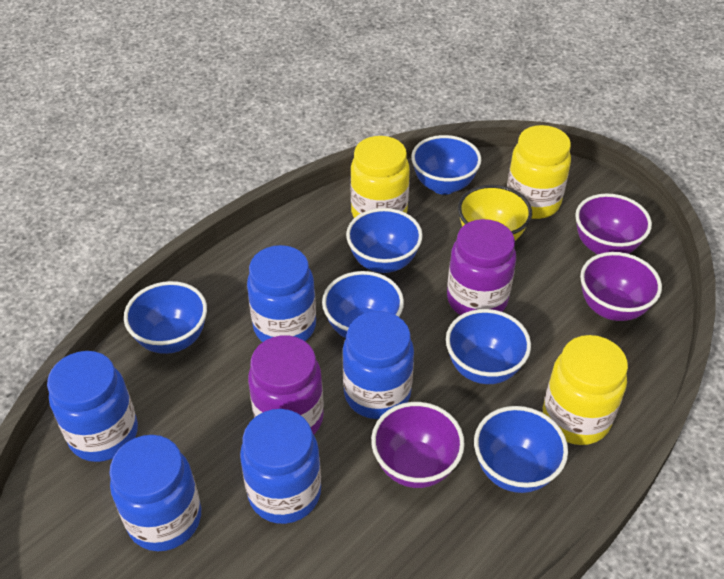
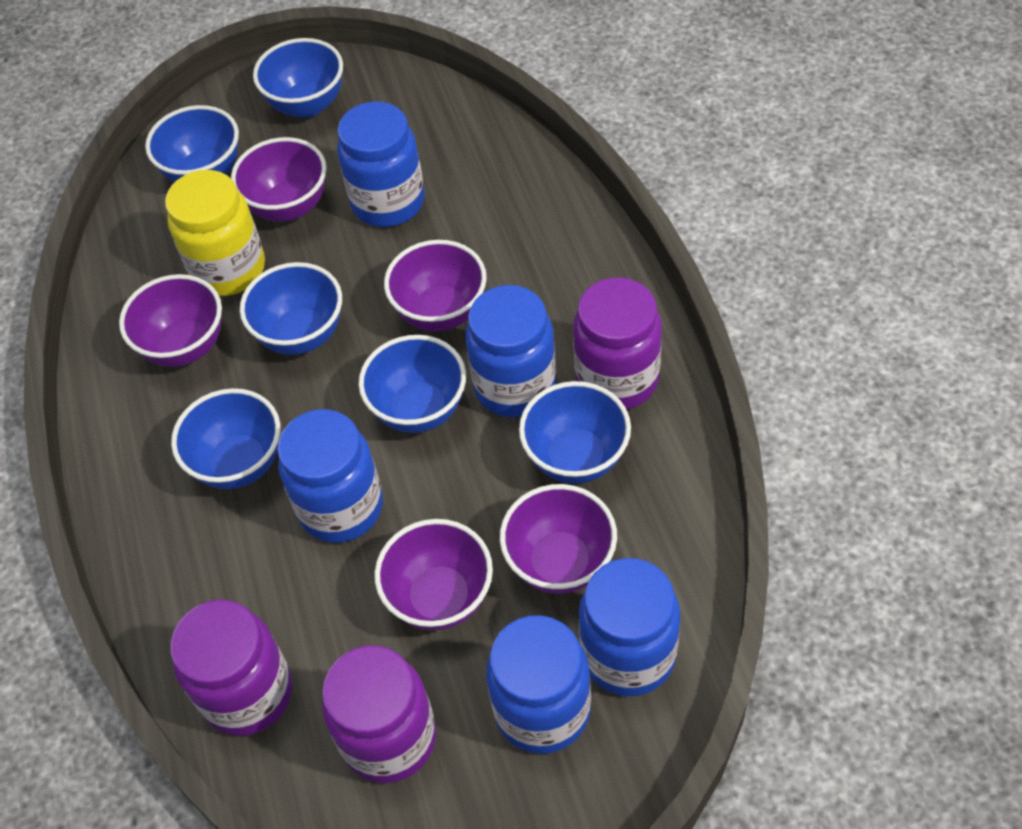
purple bowl: [371,402,465,488] [575,194,652,255] [580,252,662,321] = 3 -> [119,274,222,367] [231,137,327,222] [374,519,493,631] [384,240,487,331] [500,484,617,594] = 5
purple jar: [248,335,324,434] [447,219,516,315] = 2 -> [170,600,292,736] [322,645,436,783] [573,277,662,409] = 3
yellow bowl: [458,185,532,241] = 1 -> none = 0
yellow jar: [350,136,410,218] [507,125,571,219] [543,335,628,445] = 3 -> [165,170,265,296] = 1

